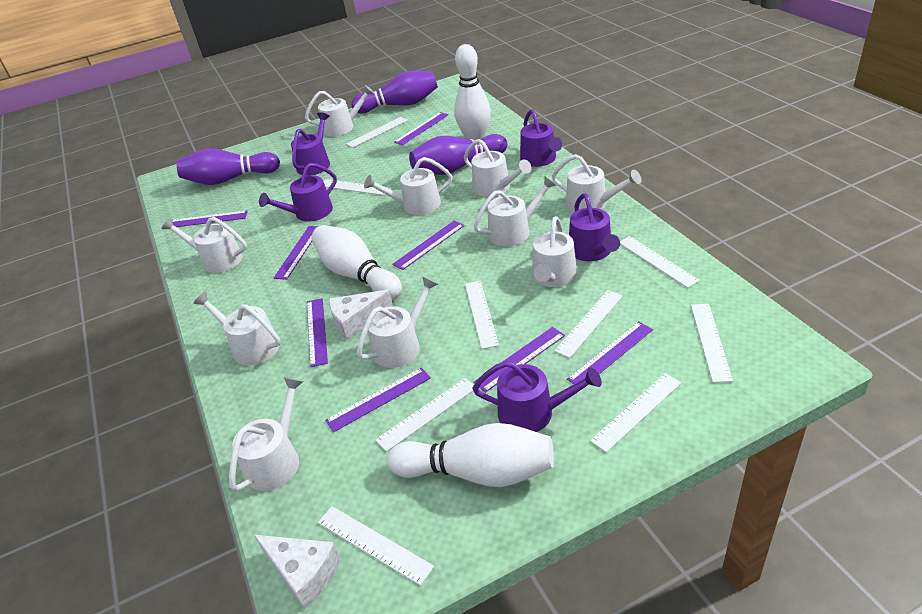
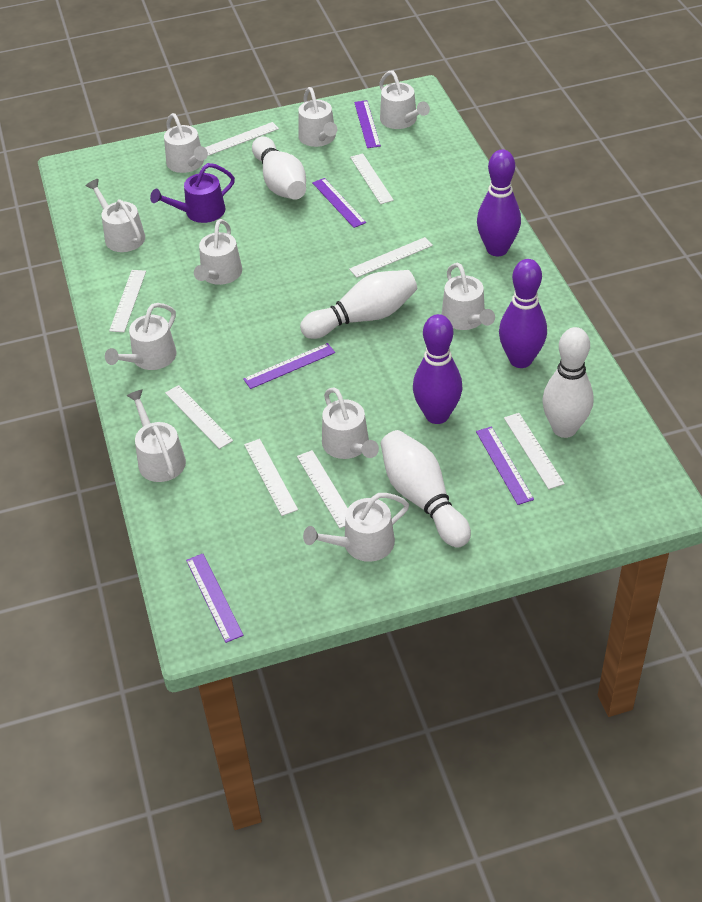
purple ruler: [172,211,248,227] [274,226,318,280] [307,298,328,367] [325,368,431,432] [392,221,464,270] [394,112,449,145] [473,327,565,393] [567,321,653,384] = 8 -> [186,554,244,643] [243,343,335,389] [312,178,366,228] [354,100,381,148] [476,426,534,505] = 5
purple watering can: [259,163,337,222] [291,112,330,176] [472,361,602,432] [520,109,562,167] [569,193,620,261] = 5 -> [150,163,235,223] = 1
white bowling pin: [311,225,402,300] [387,423,554,487] [454,44,491,141] = 3 -> [252,136,306,200] [300,270,417,339] [381,430,471,547] [542,327,594,438] = 4
white cheese: [254,535,340,609] [329,290,393,340] = 2 -> none = 0
white ruler: [318,506,434,586] [323,179,392,196] [346,117,408,148] [375,378,474,452] [465,281,499,349] [554,290,623,358] [590,373,681,453] [620,236,700,288] [691,304,733,383] = 9 -> [109,270,146,332] [165,385,233,449] [205,122,279,156] [244,439,298,516] [297,450,348,528] [349,237,433,277] [350,153,394,204] [504,413,565,489] = 8

